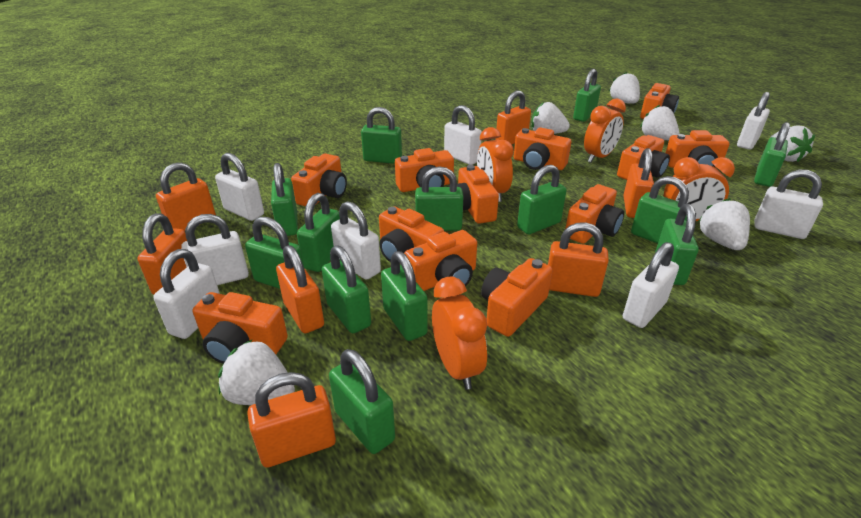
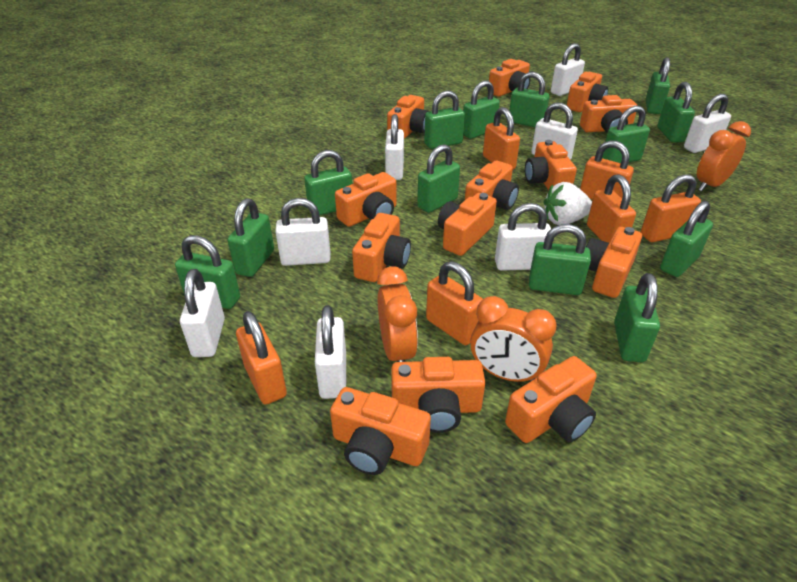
orange camera: [193,292,288,364] [291,153,347,206] [379,206,444,262] [395,148,454,192] [404,230,477,291] [449,165,499,224] [481,258,553,337] [514,127,571,170] [565,184,624,244] [617,135,670,180] [640,83,679,119] [666,130,730,168] = 12 -> [330,387,431,475] [335,172,397,227] [352,213,411,282] [387,95,429,139] [391,357,486,433] [438,193,497,256] [465,161,519,210] [489,59,530,97] [505,356,597,443] [525,140,577,190] [567,72,608,112] [580,95,638,133] [586,227,642,298] = 13
orange clock: [432,277,487,390] [477,127,514,202] [584,98,626,163] [664,157,735,221] = 4 -> [377,266,418,362] [470,296,557,382] [697,121,751,191] = 3
orange padlock: [138,213,187,295] [156,162,216,231] [247,372,336,468] [276,245,324,333] [496,90,531,144] [548,222,609,297] [623,148,654,218] = 7 -> [236,311,287,405] [426,261,483,345] [483,107,520,170] [580,140,634,200] [587,174,636,243] [641,174,701,242] = 6
white strawberry: [218,339,295,405] [532,102,570,134] [609,72,640,104] [640,105,680,140] [698,198,750,250] [769,125,815,162] = 6 -> [544,182,592,225] = 1

